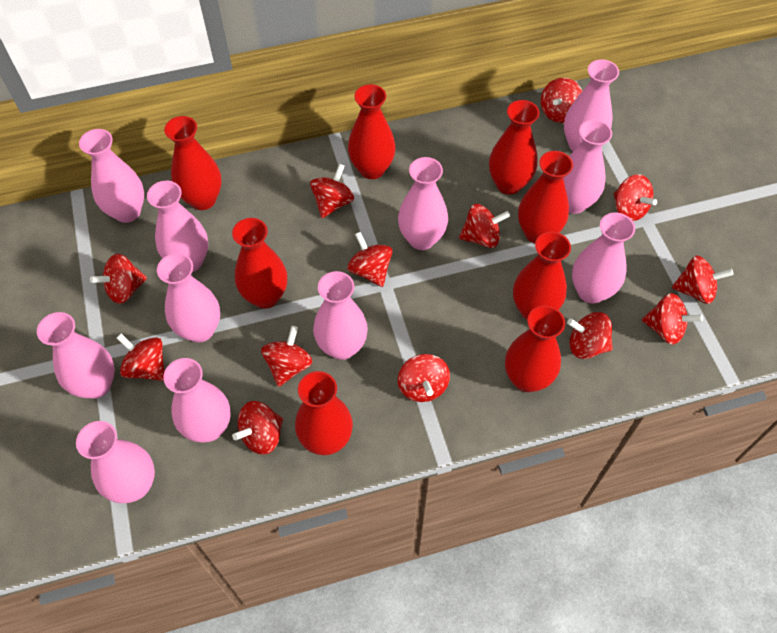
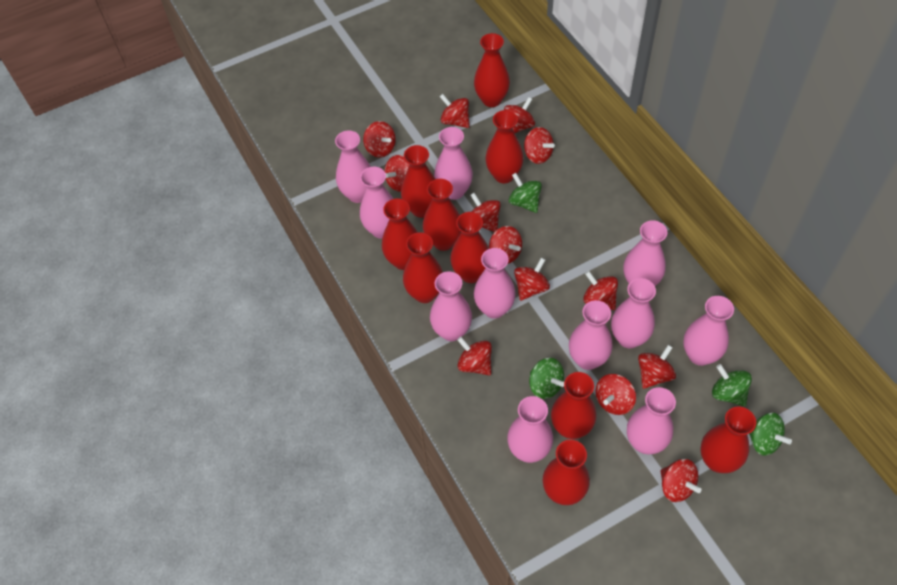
green spinning top: none = 0 -> [509,173,542,213] [529,358,564,399] [712,364,752,407] [749,413,792,456] = 4
red vase: [164,116,221,210] [232,218,287,309] [295,371,353,455] [348,84,395,179] [489,100,539,195] [505,305,565,392] [513,232,571,320] [518,151,573,243] = 8 -> [382,198,418,270] [401,145,435,218] [403,232,443,303] [423,179,461,251] [450,212,489,283] [474,33,510,107] [485,110,524,183] [543,440,590,505] [551,372,597,439] [700,407,756,473] = 10

